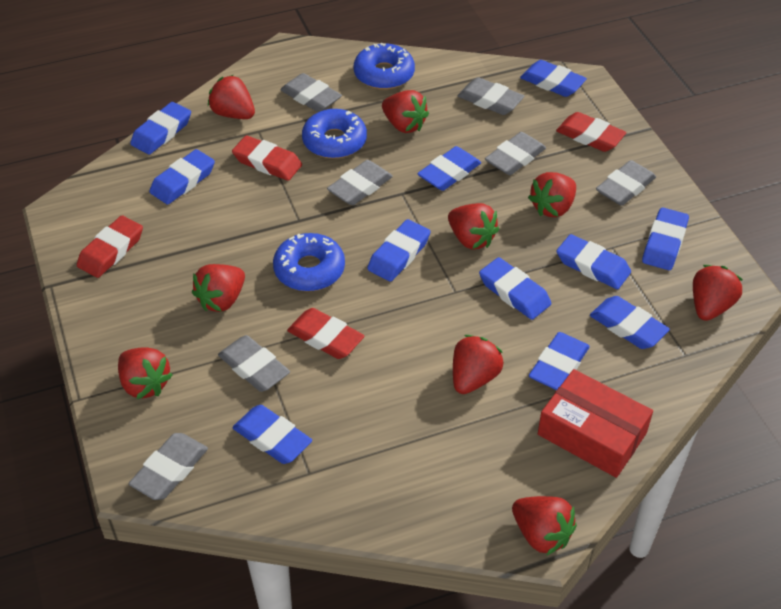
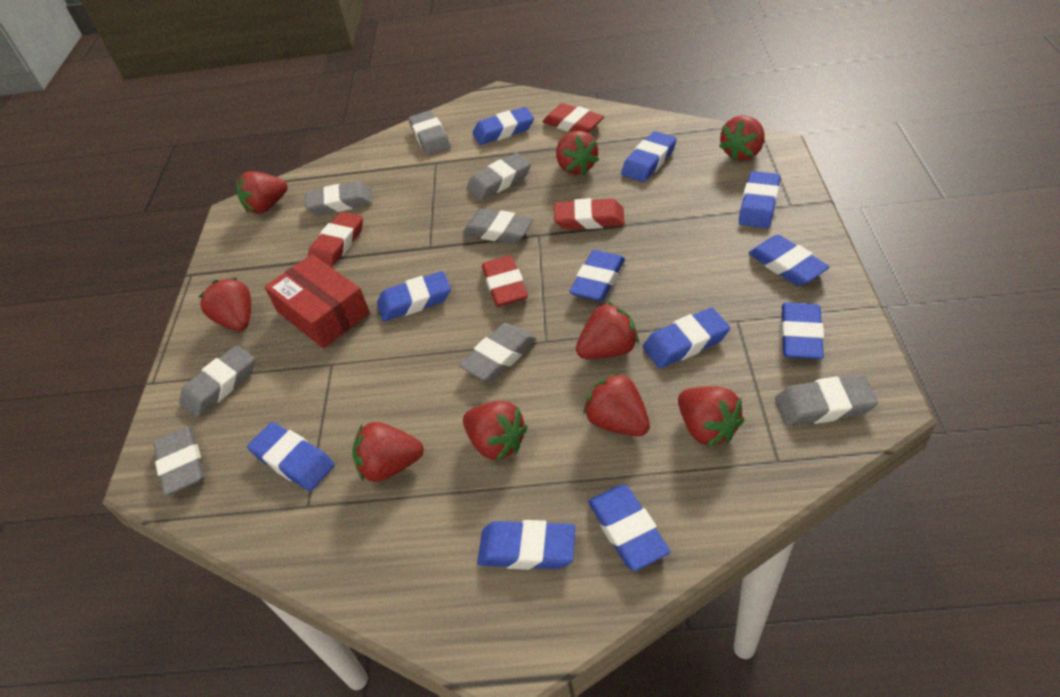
blue donut: [273,233,345,291] [302,109,367,159] [354,43,415,90] = 3 -> none = 0
grey eraser: [129,433,208,500] [218,335,290,392] [280,73,342,112] [327,160,393,205] [458,77,524,115] [485,132,546,175] [596,160,656,206] = 7 -> [153,427,204,496] [179,345,255,417] [305,181,372,215] [409,110,451,155] [459,323,536,382] [463,209,533,244] [466,153,531,201] [775,375,878,426] = 8

